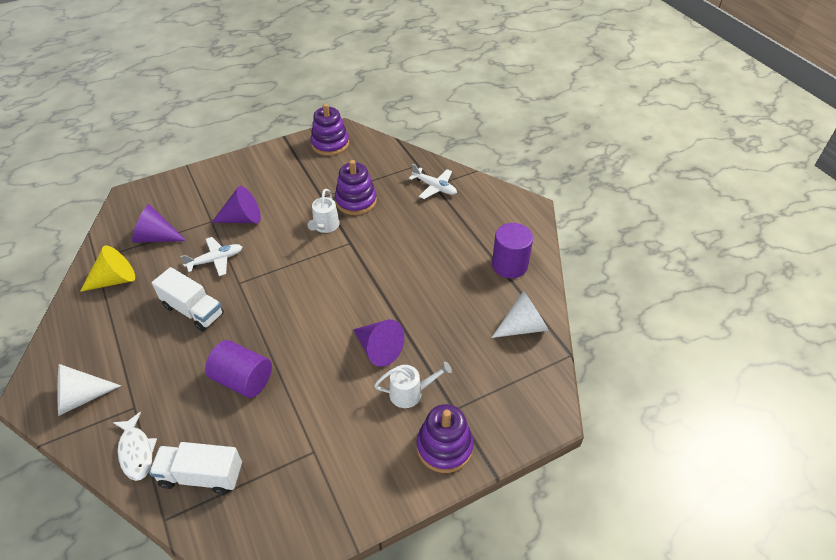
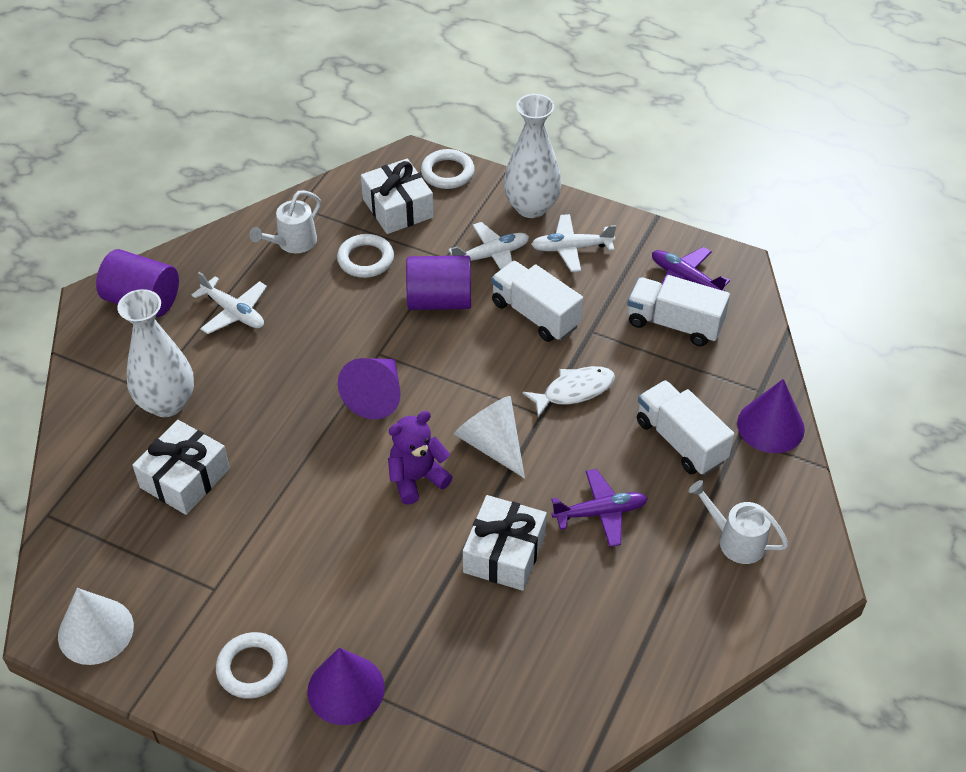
purple plane: none = 0 -> [551,469,648,547] [652,247,730,291] = 2
purple stacking toy: [311,103,349,156] [335,160,377,215] [417,404,474,473] = 3 -> none = 0
purple teddy bear: none = 0 -> [388,411,453,505] = 1
white gift: none = 0 -> [132,420,230,515] [361,159,434,234] [463,495,547,591] = 3
white plane: [180,237,242,276] [408,164,457,199] = 2 -> [192,272,267,334] [448,222,529,270] [531,214,616,272] = 3
white ring: none = 0 -> [216,632,288,699] [337,234,394,278] [421,149,475,189] = 3
white truck: [149,442,242,495] [152,267,224,331] = 2 -> [491,261,583,342] [627,275,730,346] [637,380,735,475] = 3
white vase: none = 0 -> [117,289,194,417] [503,94,562,218] = 2
yellow cone: [80,246,135,292] = 1 -> none = 0

